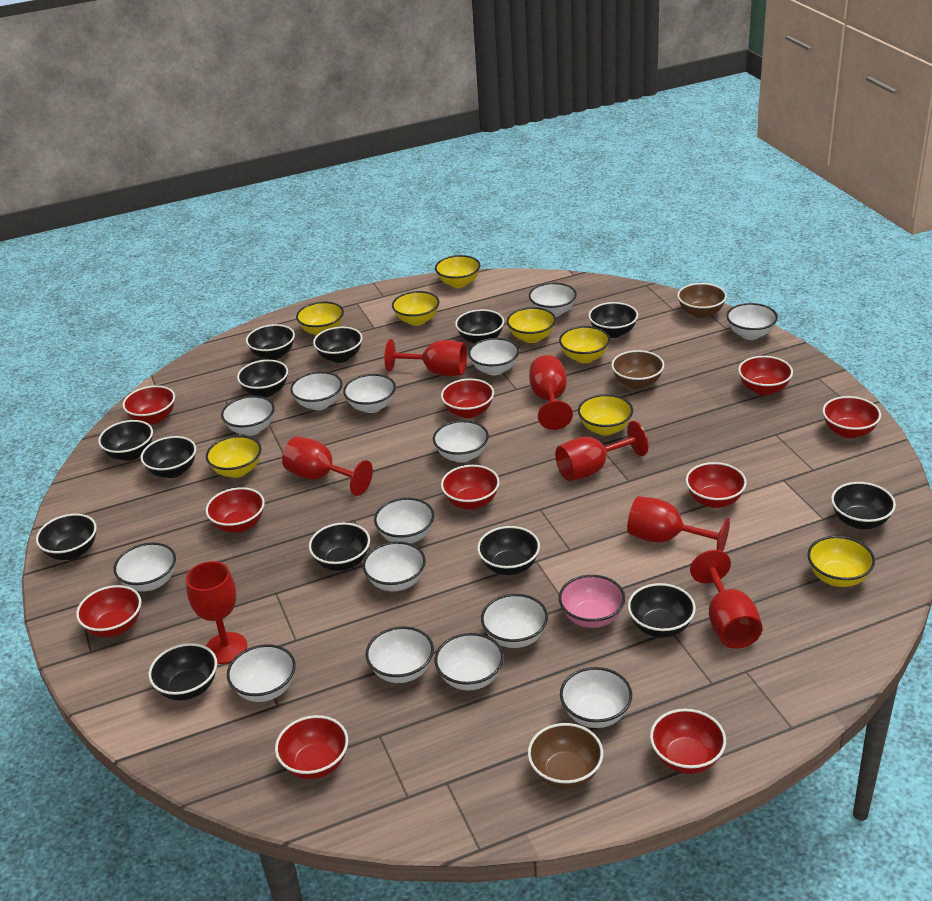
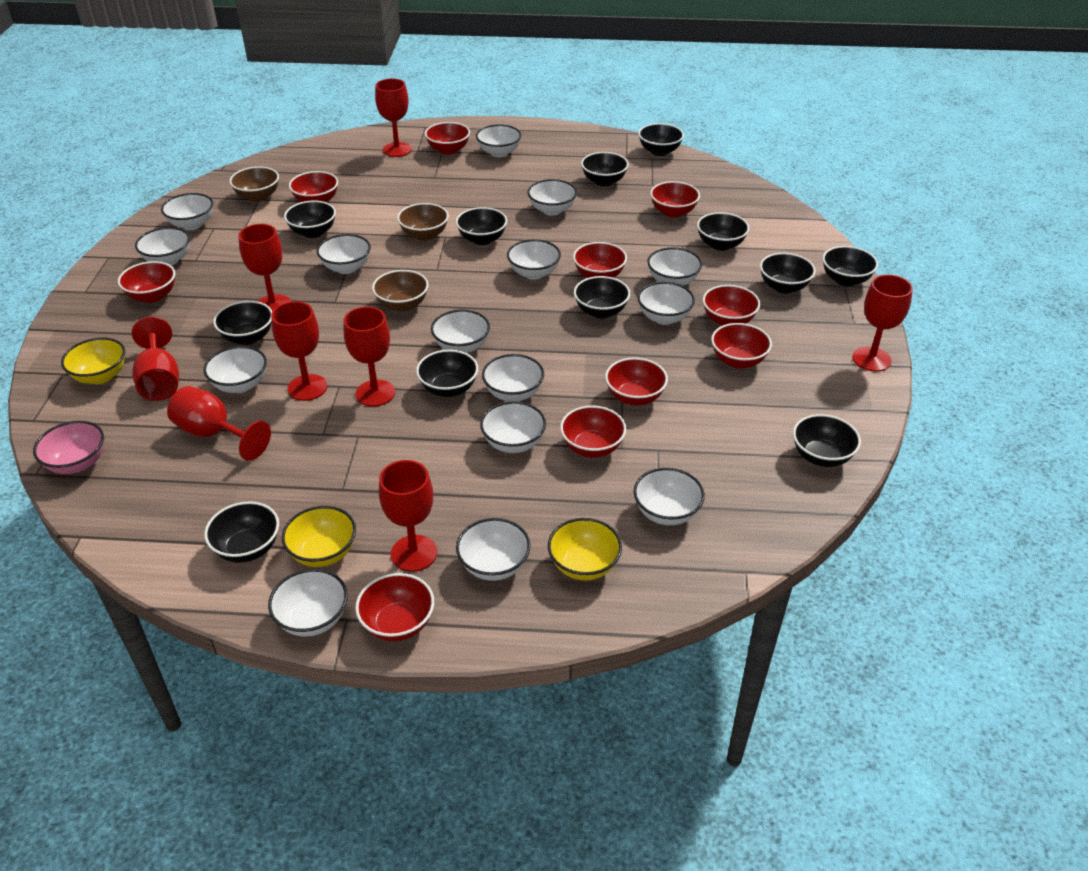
black bowl: [36,514,97,560] [98,420,153,461] [140,436,196,478] [148,643,217,701] [237,360,288,397] [246,324,295,360] [309,522,370,571] [313,327,363,363] [455,309,504,344] [477,526,540,575] [588,302,638,338] [628,583,696,638] [831,482,896,529] = 13 -> [204,501,279,563] [213,301,272,345] [284,200,336,238] [416,350,478,397] [456,207,507,245] [574,276,630,319] [581,152,629,186] [638,123,684,156] [697,212,749,251] [760,253,816,294] [793,414,861,467] [822,246,878,286] = 12
red goblet: [186,561,247,664] [282,436,373,496] [384,339,467,376] [529,355,573,430] [555,421,648,481] [627,496,730,551] [690,550,763,649] = 7 -> [132,317,179,401] [167,386,271,461] [238,224,291,312] [271,301,327,401] [344,307,395,407] [375,78,412,157] [379,460,437,572] [852,274,913,372] = 8
yellow bowl: [206,435,261,478] [296,302,344,336] [392,291,439,326] [435,255,481,288] [507,307,556,343] [559,326,610,363] [578,394,633,435] [807,536,875,587] = 8 -> [61,338,125,384] [282,506,356,567] [548,518,622,580] = 3

